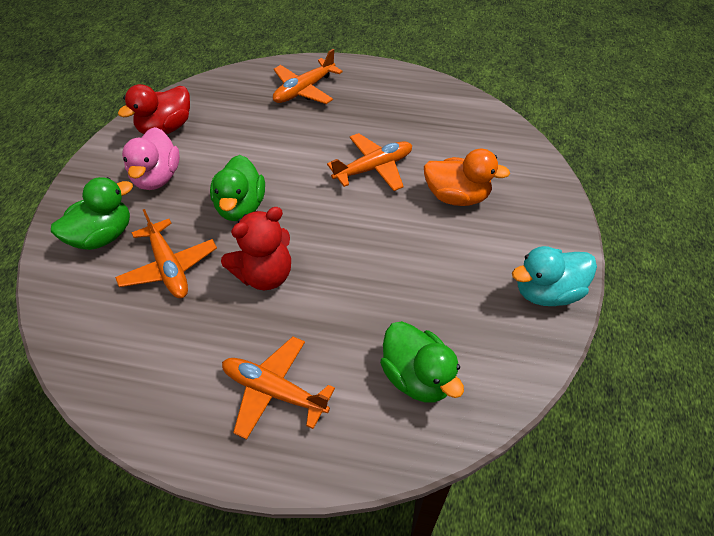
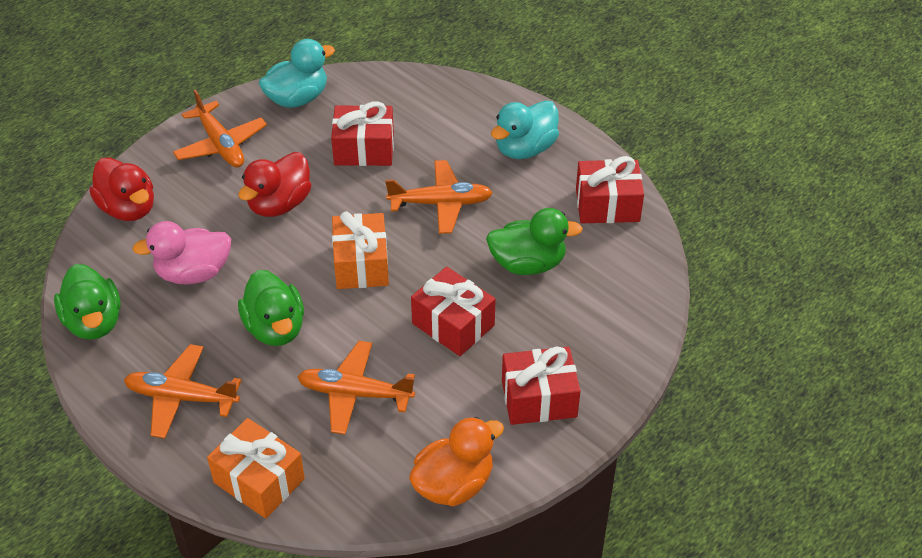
orange gift: none = 0 -> [207,418,305,519] [332,211,389,289] = 2
red duck: [118,84,190,134] = 1 -> [89,157,154,221] [238,152,311,217] = 2
red gift: none = 0 -> [331,101,394,166] [411,267,495,356] [502,347,580,425] [576,156,644,223] = 4
red teddy bear: [221,207,291,290] = 1 -> none = 0
turquoise duck: [512,246,597,306] = 1 -> [259,39,335,108] [491,100,559,159] = 2

